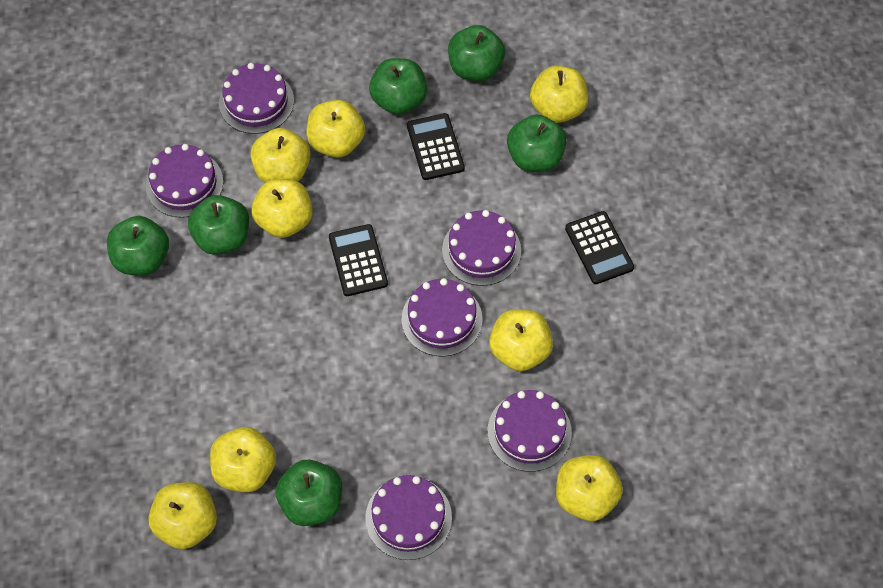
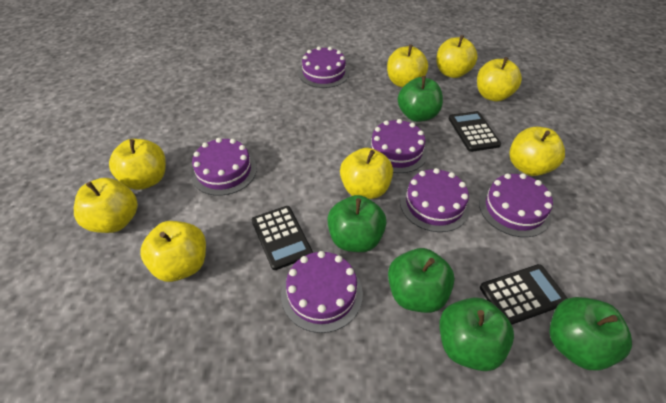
green apple: [107,216,169,275] [188,195,249,255] [275,460,342,526] [369,58,428,115] [448,25,505,81] [507,114,567,172] = 6 -> [327,195,387,252] [388,248,455,313] [398,76,443,122] [439,297,514,371] [549,297,632,371] = 5

